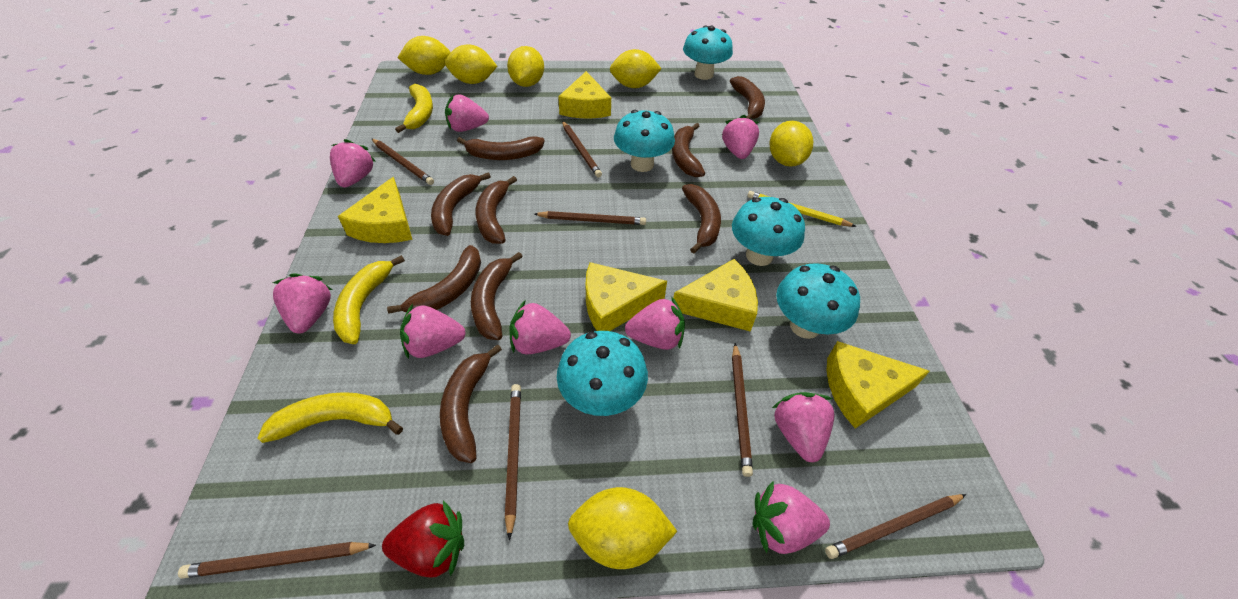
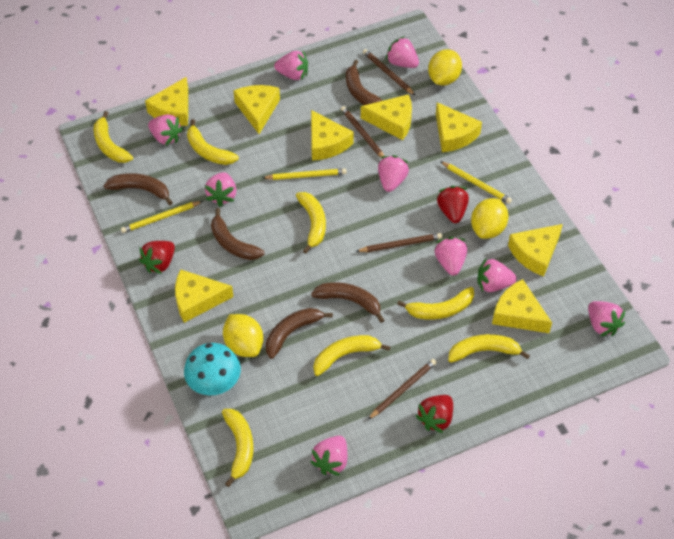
brown banana: [387,245,481,314] [431,172,491,236] [440,344,502,463] [457,136,545,160] [471,252,523,340] [475,176,517,244] [672,123,705,177] [682,184,721,253] [730,76,765,119] = 9 -> [104,173,173,205] [211,208,265,260] [266,308,333,359] [311,282,385,323] [346,60,383,105] = 5
brown pencil: [178,542,376,579] [372,139,434,185] [505,384,521,540] [534,211,646,225] [562,121,602,177] [732,343,753,477] [825,494,966,559] = 7 -> [341,106,384,159] [356,233,442,252] [363,49,415,95] [368,359,437,419] = 4
red strawberry: [382,500,464,578] = 1 -> [139,241,175,274] [416,395,453,433] [437,186,469,223] = 3
turquoise mushroom: [557,331,648,416] [614,110,675,172] [683,25,733,80] [732,197,805,266] [776,263,860,339] = 5 -> [184,343,241,395] = 1
yellow banana: [257,392,403,443] [333,255,405,344] [395,84,433,133] = 3 -> [94,111,133,163] [187,119,239,165] [222,409,254,487] [296,192,326,254] [313,335,391,376] [397,287,474,320] [448,334,530,363] = 7
yellow cheese: [338,177,413,243] [558,71,611,119] [585,262,667,331] [673,259,758,332] [827,341,930,429] = 5 -> [145,77,188,126] [175,269,234,323] [233,85,280,134] [311,110,353,161] [361,94,412,140] [436,102,482,152] [492,279,552,333] [508,224,563,276] = 8
yellow lemon: [398,36,451,75] [445,45,497,84] [507,46,544,87] [568,487,677,569] [610,49,661,88] [770,121,813,167] = 6 -> [223,314,263,357] [428,49,462,86] [471,198,508,239] = 3
yellow pencil: [747,191,856,227] = 1 -> [121,201,203,233] [263,169,347,180] [440,161,512,204] = 3

